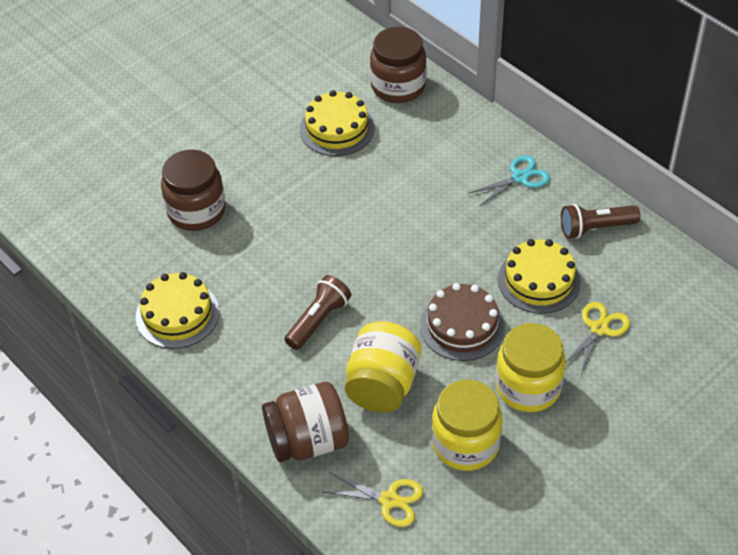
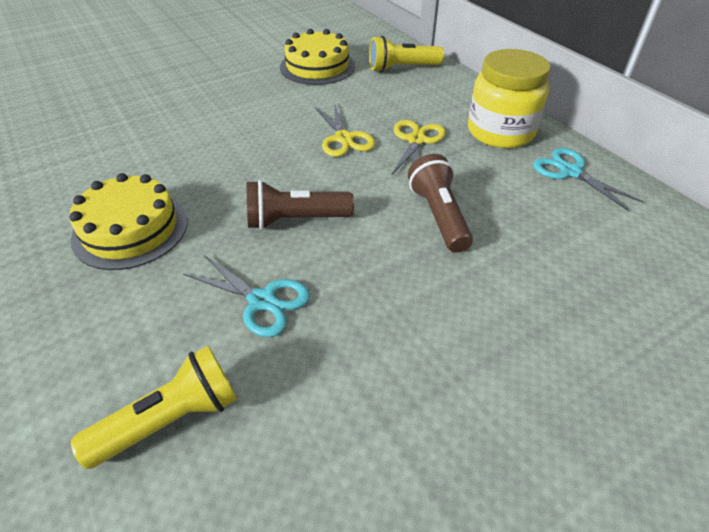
brown cake: [420,283,505,361] = 1 -> none = 0
brown jar: [161,150,225,231] [262,382,349,462] [370,27,427,103] = 3 -> none = 0
turquoise scissors: [469,155,550,206] = 1 -> [183,254,310,337] [533,148,644,212] = 2
yellow cake: [136,272,219,349] [300,90,374,156] [498,239,581,314] = 3 -> [70,173,188,270] [280,29,355,85] = 2
yellow flashlight: none = 0 -> [71,345,237,469] [369,36,444,72] = 2
yellow jar: [345,321,421,412] [432,380,503,471] [496,323,566,412] = 3 -> [468,49,551,148] = 1

